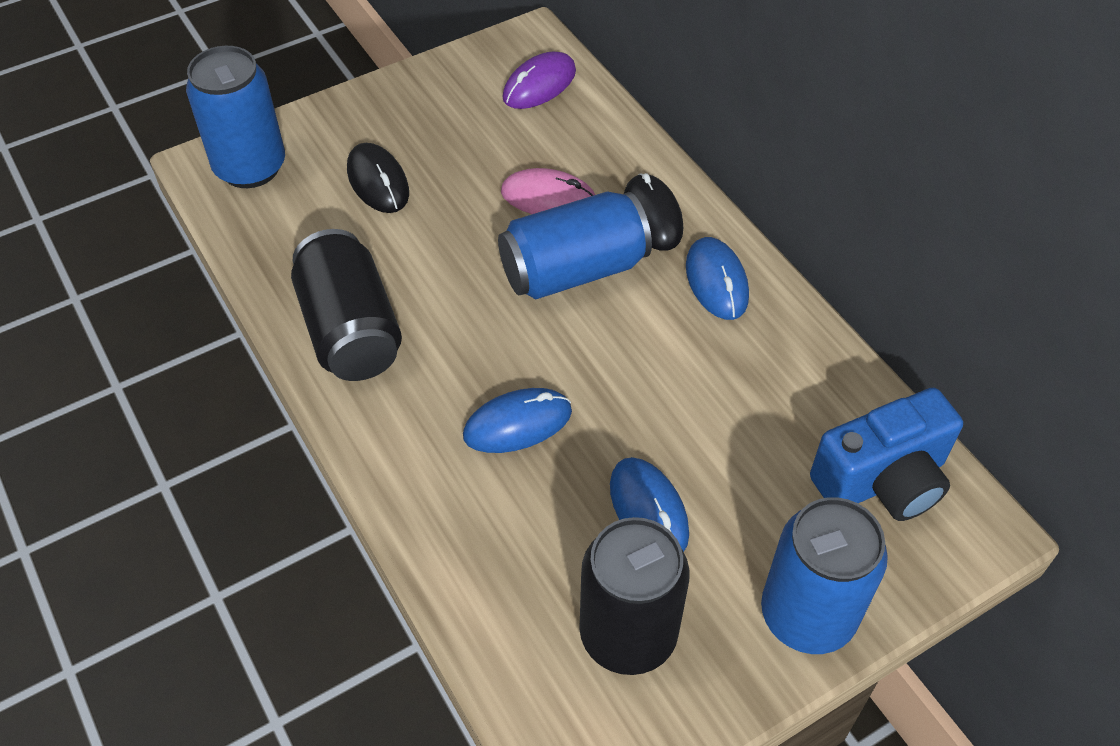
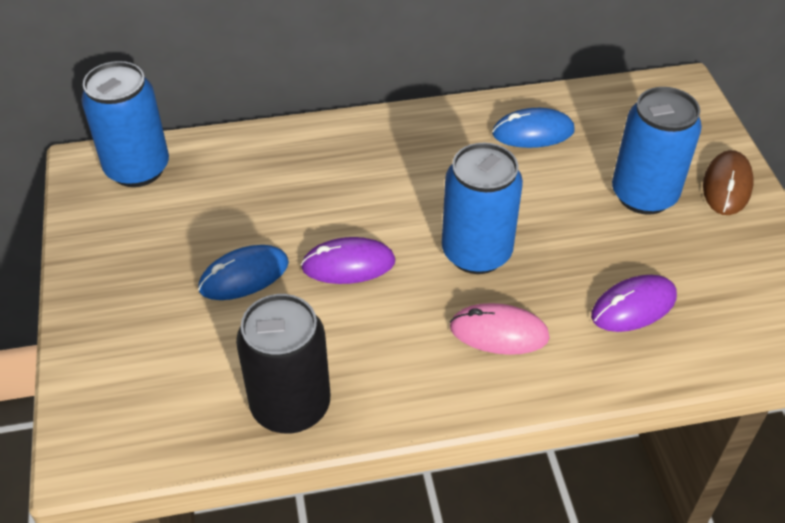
black can: [291,229,402,381] [579,517,690,675] = 2 -> [236,294,331,433] = 1
black mouse: [347,143,409,213] [624,173,683,251] = 2 -> none = 0
blue camera: [810,387,963,521] = 1 -> none = 0
blue mouse: [463,388,572,453] [610,457,689,552] [686,237,749,320] = 3 -> [198,245,289,300] [492,108,574,148] = 2
brown mouse: none = 0 -> [703,150,754,215] = 1
purple mouse: [502,52,576,109] = 1 -> [301,237,395,284] [591,275,677,332] = 2

